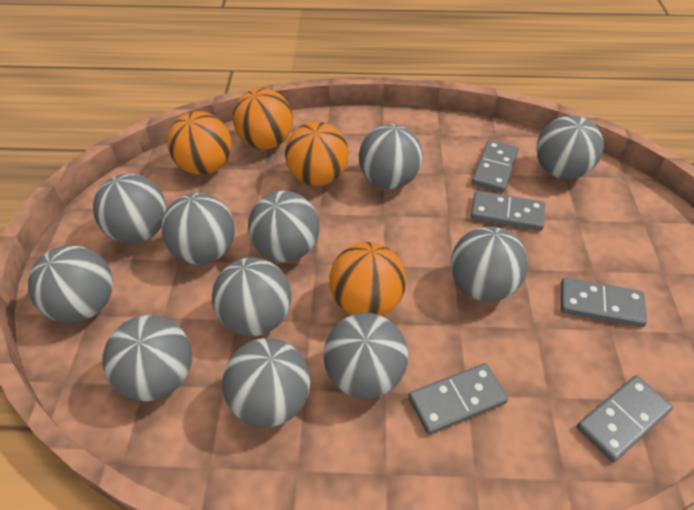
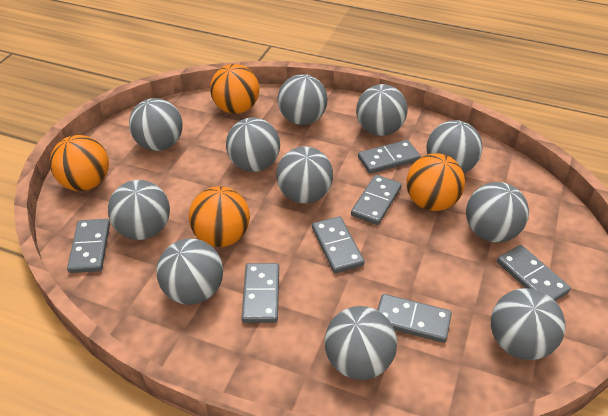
grey domino: [408,363,508,435] [471,191,545,231] [472,140,519,193] [561,278,647,327] [577,375,673,462] = 5 -> [67,219,110,273] [242,263,279,323] [312,216,364,273] [351,175,402,225] [358,140,421,174] [377,294,452,343] [497,245,571,301] = 7

